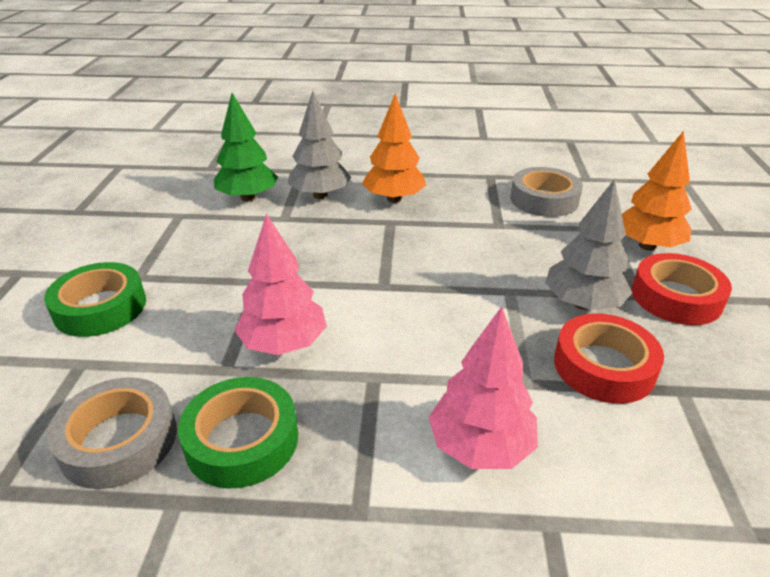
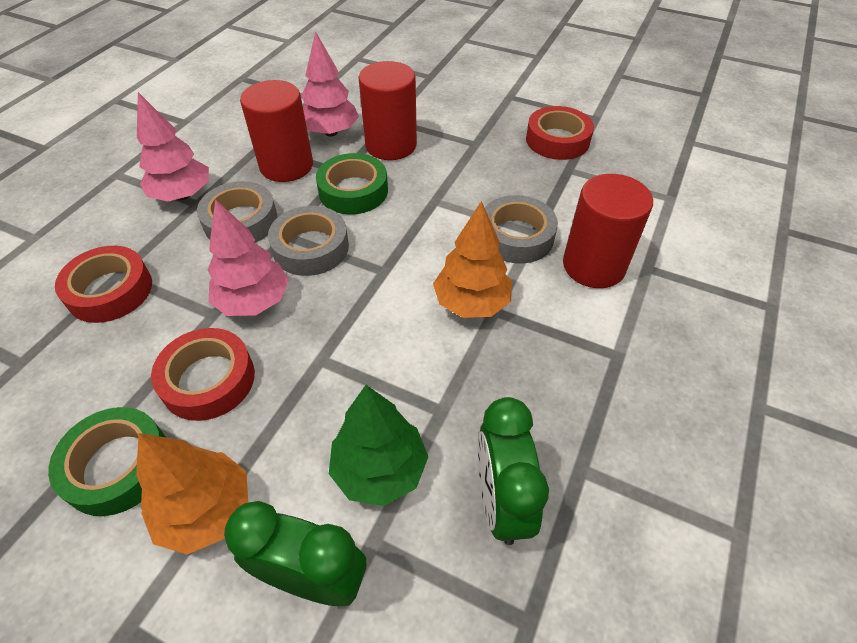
green clock: none = 0 -> [224,501,366,606] [478,397,549,545] = 2
grey tape: [47,377,177,489] [510,167,583,217] = 2 -> [197,181,278,243] [268,206,349,276] [485,195,558,264] = 3
grey tree: [288,91,352,199] [545,179,632,310] = 2 -> none = 0
pink tree: [234,214,327,355] [428,307,538,469] = 2 -> [137,92,209,201] [208,199,289,316] [302,31,359,136] = 3
red cylinder: none = 0 -> [240,80,313,182] [358,61,417,160] [563,174,653,288] = 3
red tape: [554,314,664,404] [632,253,732,325] = 2 -> [55,246,152,323] [151,328,255,421] [526,106,594,160] = 3

